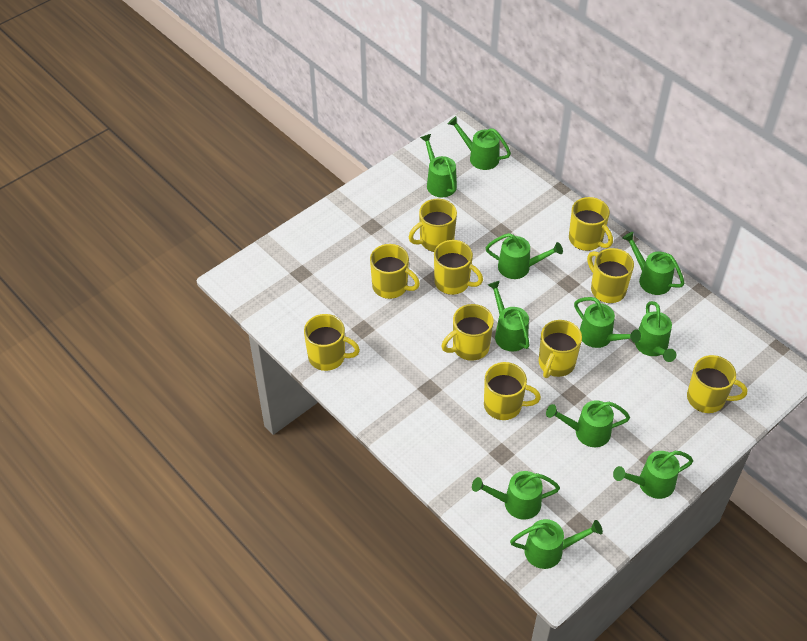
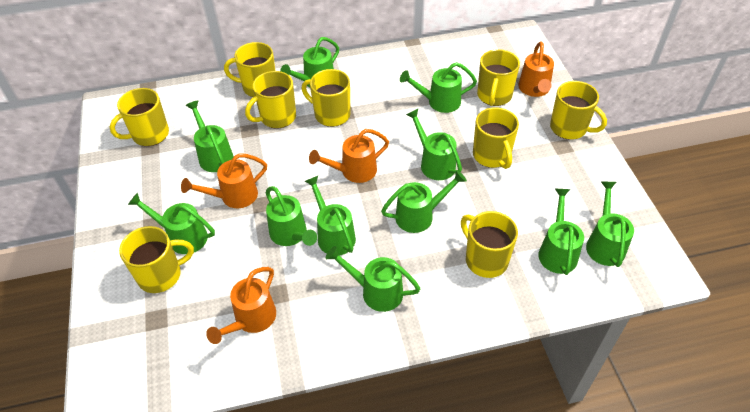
orange watering can: none = 0 -> [181,153,267,208] [206,267,276,344] [309,129,389,183] [518,41,554,97] = 4
yellow mug: [304,314,360,371] [370,244,420,299] [409,199,457,252] [434,240,483,295] [441,304,494,361] [484,362,541,420] [539,320,582,378] [569,197,613,251] [587,248,634,303] [687,355,747,413] = 10 -> [110,88,169,146] [119,226,194,293] [224,42,275,97] [245,71,296,128] [302,69,350,127] [461,211,518,278] [473,107,519,169] [477,49,520,106] [550,81,607,140] = 9

